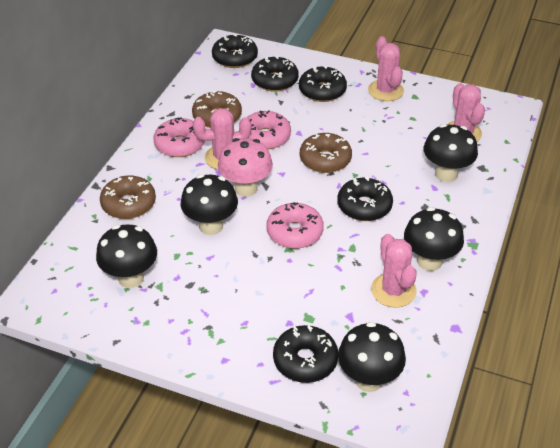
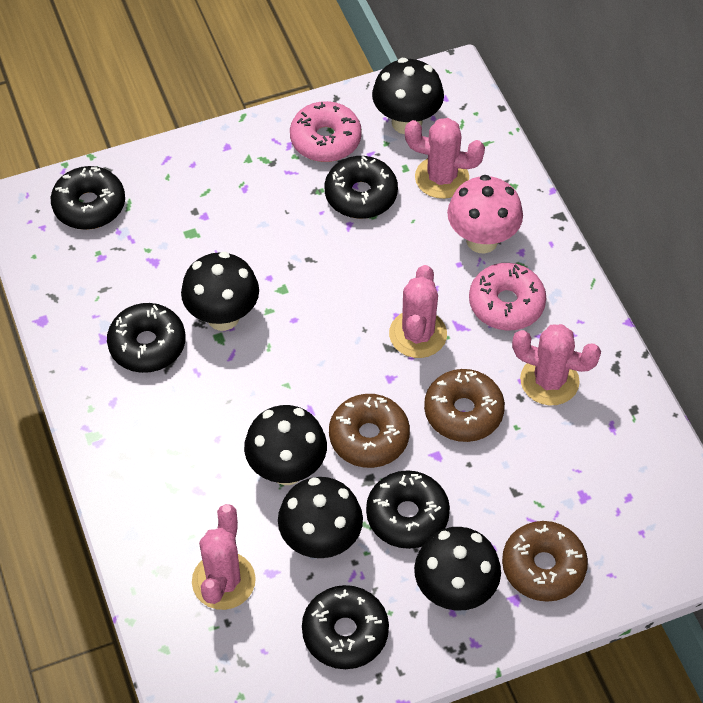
pink donut: [153,117,205,157] [247,110,291,149] [267,202,324,248] = 3 -> [290,101,362,162] [469,263,546,331] = 2

